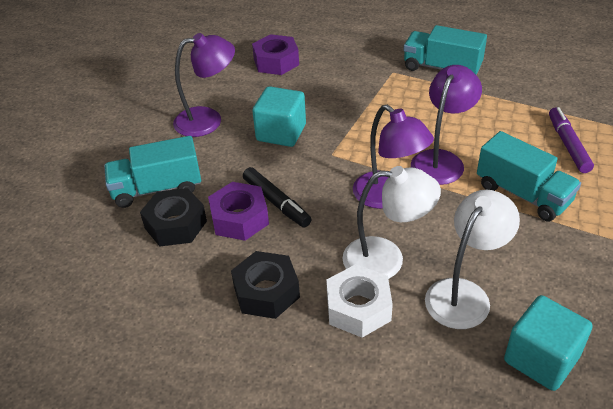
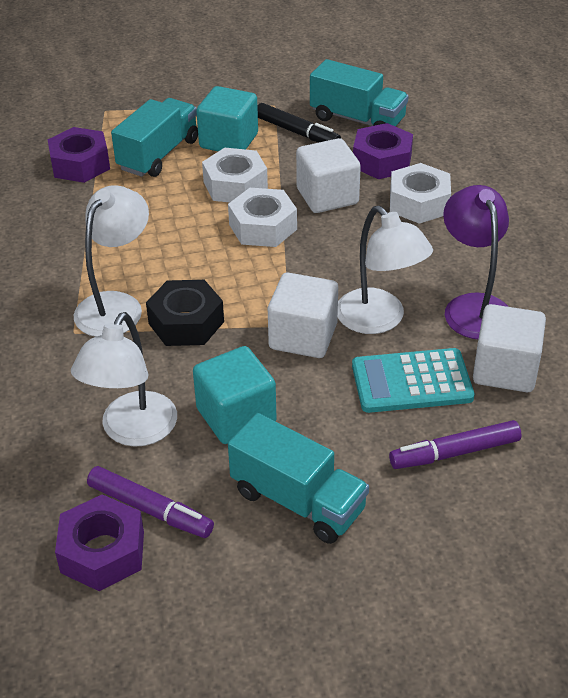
black nut: [140,188,207,246] [231,251,300,319] = 2 -> [146,280,224,346] = 1
purple lamp: [173,33,235,137] [353,104,434,209] [411,65,482,185] = 3 -> [443,185,509,339] = 1
purple marker: [549,107,594,173] = 1 -> [87,466,214,538] [389,420,522,469] = 2
purple nut: [208,182,269,241] [252,34,299,75] = 2 -> [47,127,110,183] [55,494,144,591] [353,123,413,179] = 3
turquoise calculator: none = 0 -> [352,348,475,413] = 1
white cube: none = 0 -> [268,273,338,358] [296,138,361,213] [473,304,546,392] = 3
white lamp: [343,166,441,279] [425,190,520,329] = 2 -> [71,312,177,447] [74,185,149,337] [338,206,433,334] = 3
white nut: [327,264,393,338] = 1 -> [202,148,268,202] [228,188,297,247] [390,163,451,224] = 3

